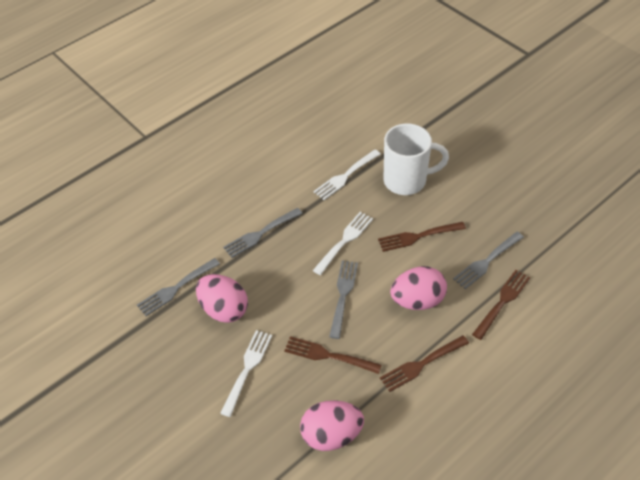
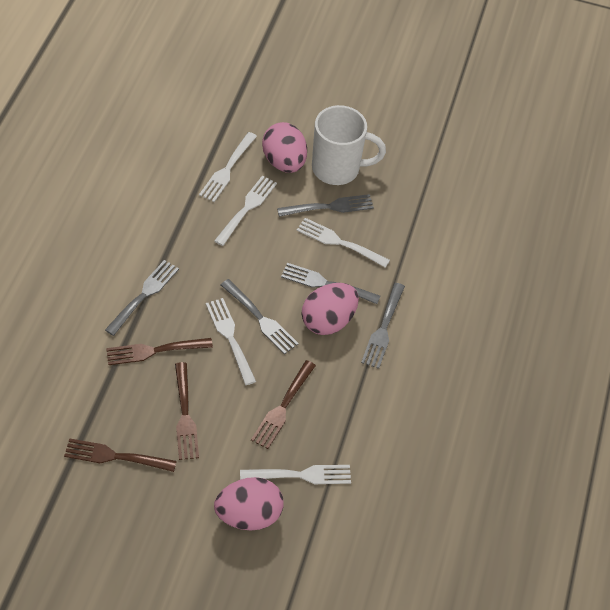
grey fork: [137,258,220,316] [223,208,303,258] [329,260,358,339] [453,232,524,289] = 4 -> [105,260,179,336] [221,279,299,354] [277,194,374,217] [281,263,380,304] [361,283,405,369] = 5
white fork: [220,330,272,417] [313,150,381,200] [313,212,373,275] = 3 -> [199,132,257,202] [206,298,256,385] [214,176,277,246] [240,465,351,484] [297,218,390,268] = 5

